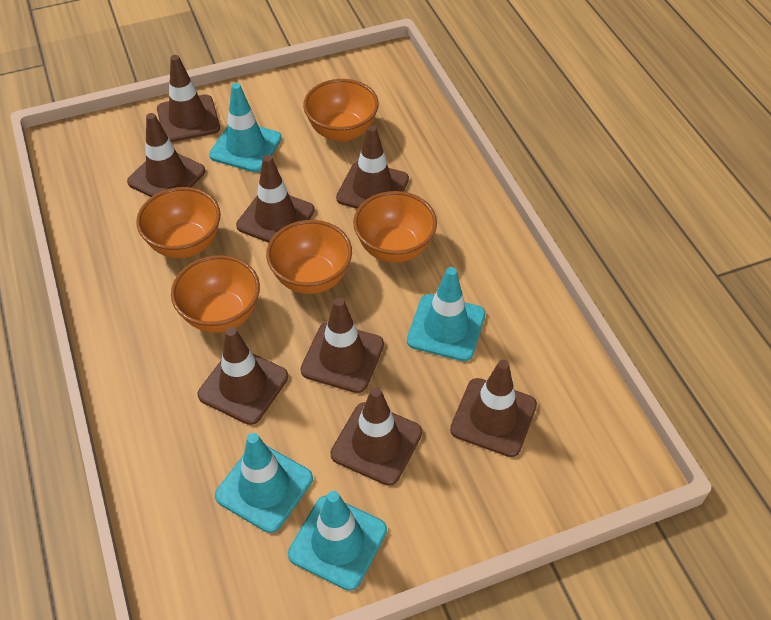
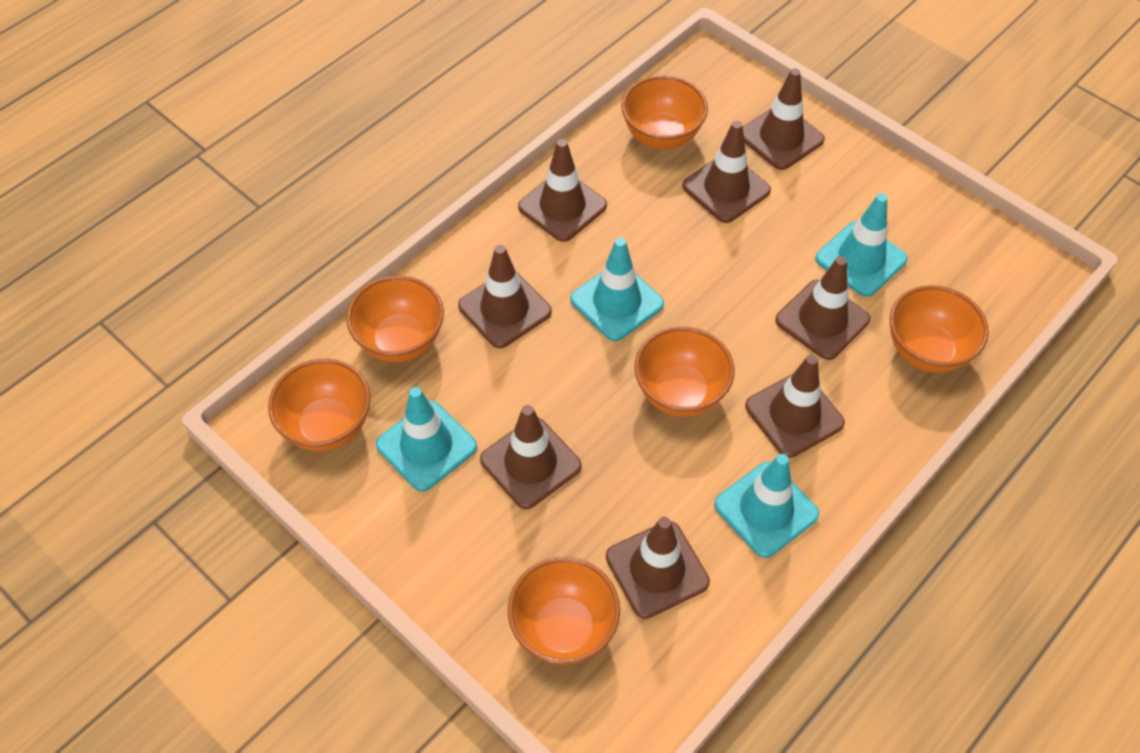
orange bowl: [136,187,221,258] [171,255,260,333] [266,220,352,294] [303,79,379,142] [353,191,437,263] = 5 -> [268,359,371,451] [346,275,444,362] [508,557,620,665] [621,75,708,150] [634,326,734,417] [890,285,989,373] = 6

